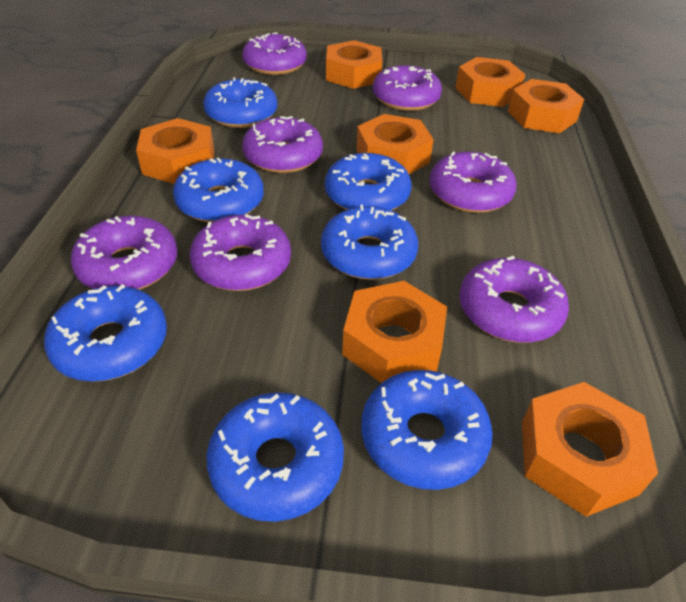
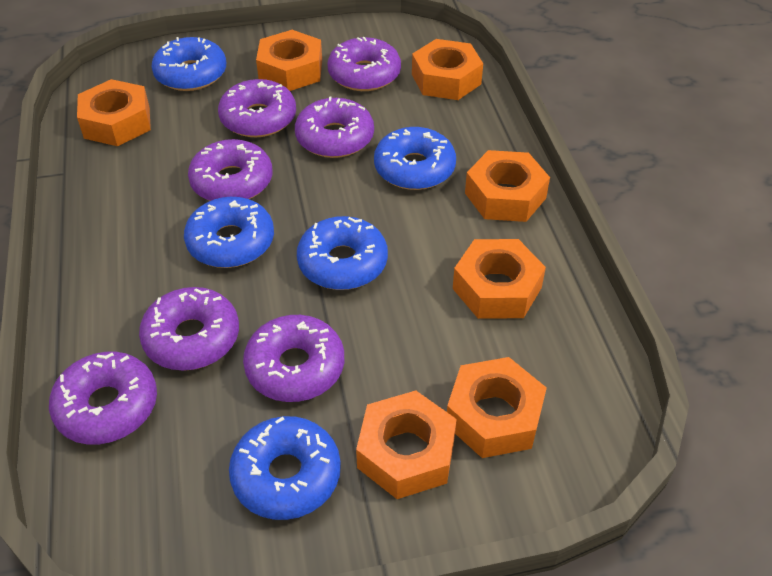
blue donut: [44,284,167,382] [173,157,264,223] [203,77,277,128] [207,392,344,522] [321,205,418,280] [325,153,412,210] [361,370,493,490] = 7 -> [152,37,226,91] [184,197,274,268] [229,416,341,520] [297,216,388,290] [374,127,456,190] = 5

